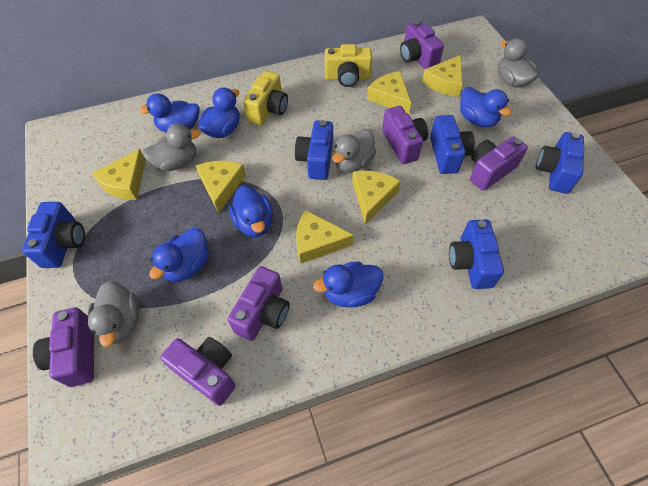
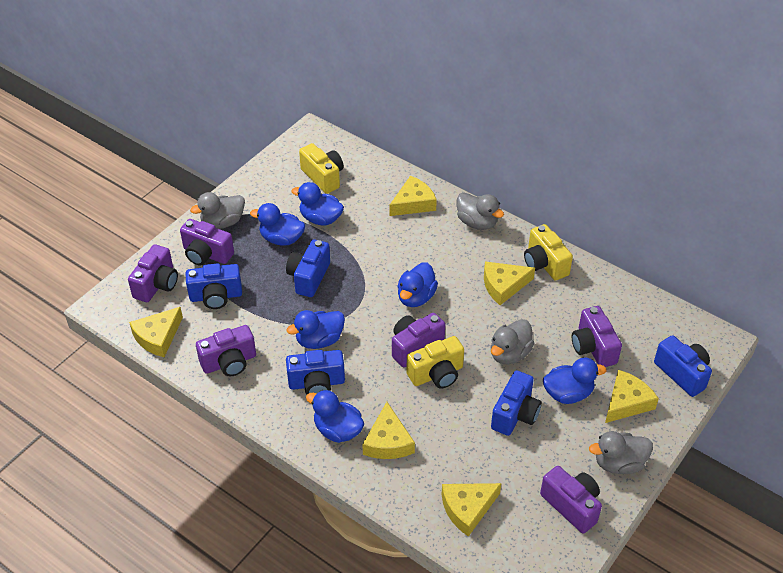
yellow camera: [243,71,288,126] [325,44,372,87] = 2 -> [299,143,343,194] [406,336,464,389] [524,224,573,281] = 3

